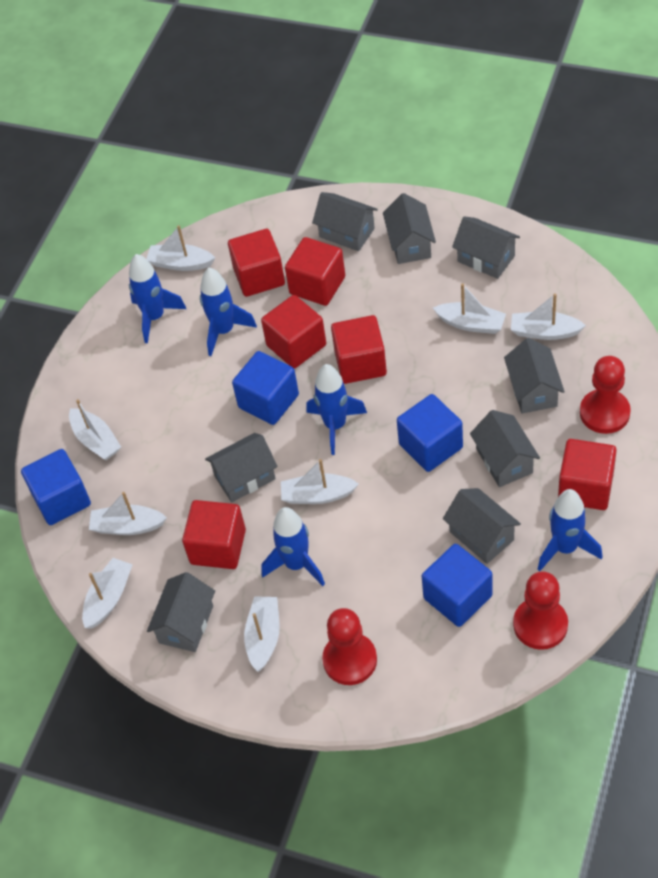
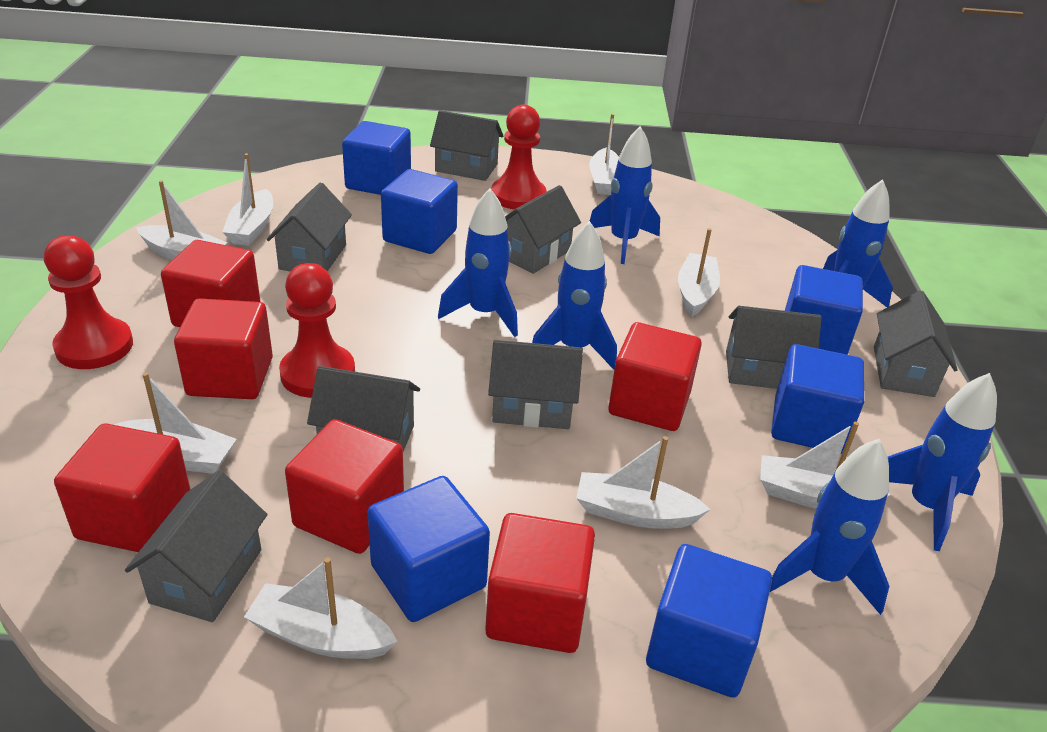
blue cube: [21,449,91,525] [232,351,299,425] [397,394,463,472] [422,544,492,627] = 4 -> [342,121,411,195] [368,476,490,622] [381,169,458,254] [646,544,772,698] [771,344,864,454] [785,265,863,355] = 6
blue rocket: [129,254,186,343] [200,268,257,356] [261,507,325,586] [306,364,367,455] [538,489,603,571] = 5 -> [438,188,518,337] [532,221,617,370] [590,126,660,264] [770,439,889,615] [823,179,893,307] [888,373,997,551] = 6

